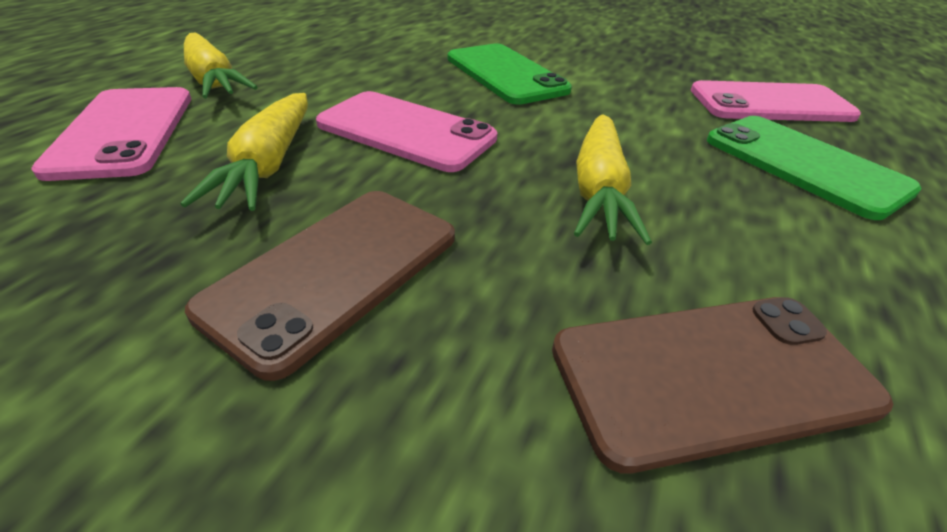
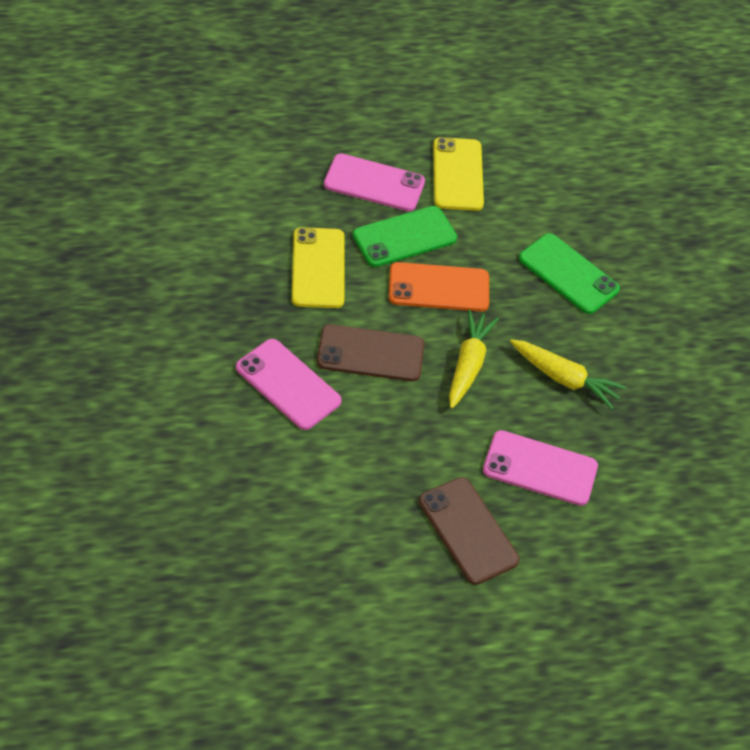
orange phone: none = 0 -> [389,262,489,312] = 1
yellow carrot: [181,93,308,211] [184,32,257,99] [574,115,652,245] = 3 -> [449,309,499,409] [510,339,626,409] = 2
yellow phone: none = 0 -> [292,227,345,308] [433,137,484,211] = 2

